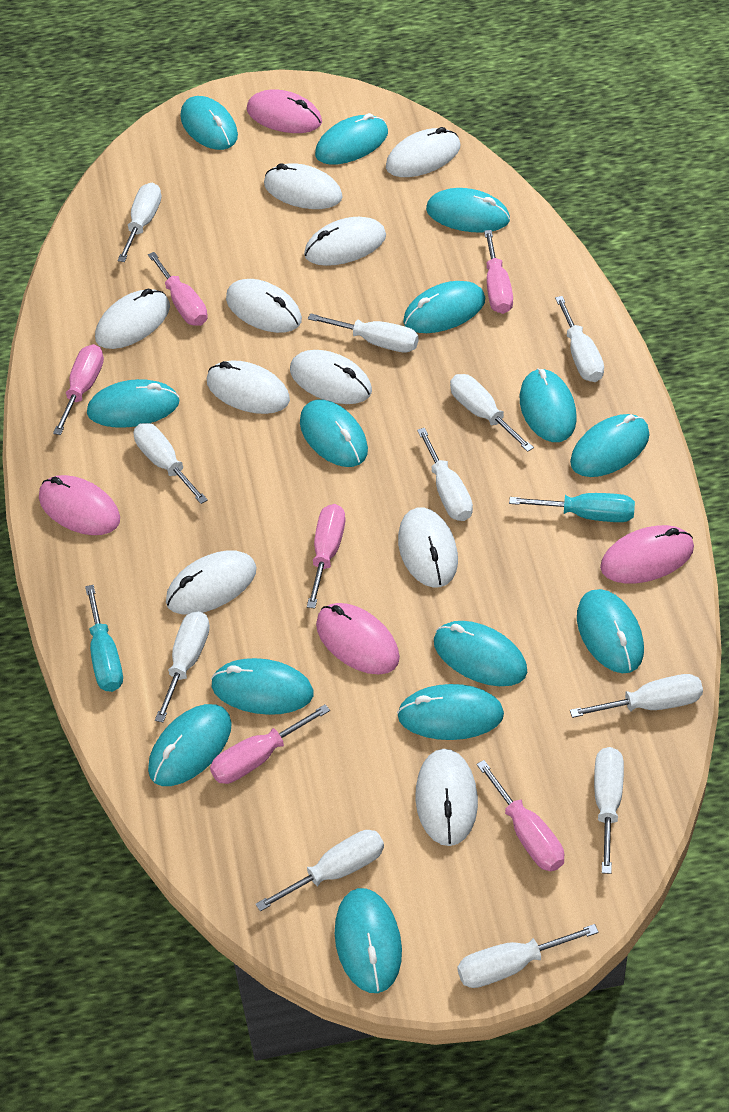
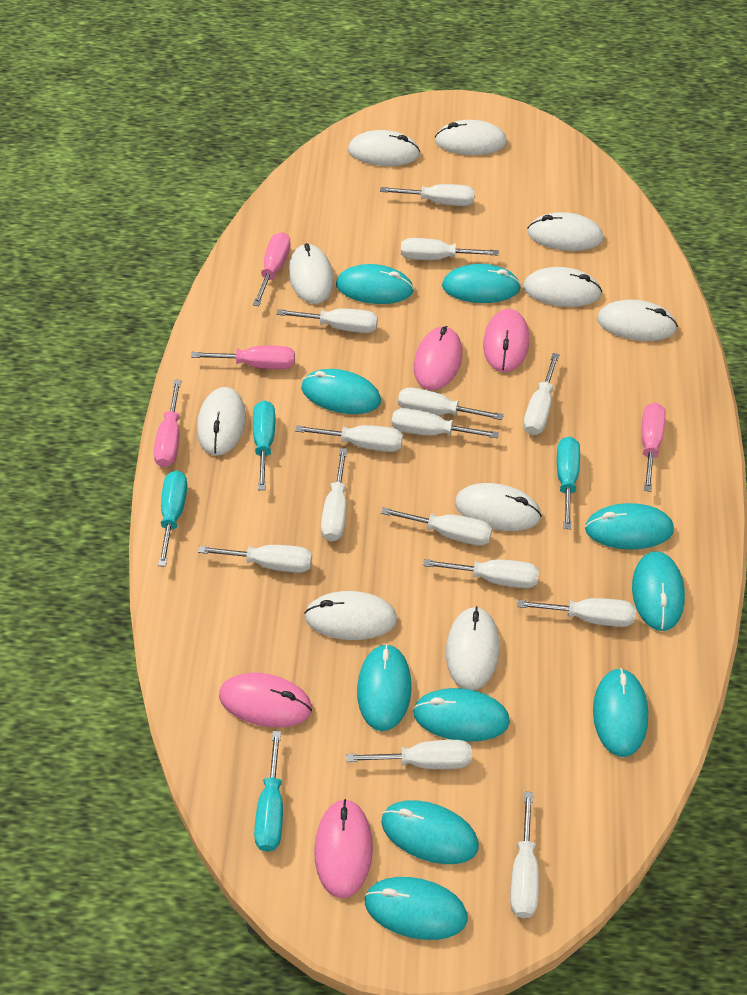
pink screwdriver: [53,344,104,435] [148,252,208,326] [210,704,330,784] [307,504,345,609] [477,760,564,871] [484,230,513,314] = 6 -> [153,380,181,467] [191,346,295,369] [253,232,291,306] [641,403,666,492] = 4
turquoise mouse: [87,379,180,428] [148,704,232,786] [181,96,238,150] [211,658,313,715] [300,400,368,467] [315,113,388,165] [335,888,402,993] [397,684,504,740] [403,281,485,333] [426,188,510,233] [434,621,527,686] [520,369,577,442] [570,414,650,477] [577,589,644,673] = 14 -> [301,369,381,414] [336,264,414,304] [357,644,412,731] [364,877,468,940] [381,800,479,864] [413,688,510,742] [442,264,521,303] [585,503,674,550] [593,668,648,757] [632,551,685,631] = 10
turquoise screwdriver: [85,585,123,692] [509,493,635,522] = 2 -> [158,470,187,567] [253,401,276,490] [254,731,283,852] [557,436,580,529] = 4
white screwdriver: [117,183,161,262] [134,423,208,504] [155,611,210,723] [256,830,384,911] [308,313,419,353] [417,428,473,521] [450,374,534,452] [457,924,599,988] [555,296,604,382] [570,674,703,718] [594,747,624,874] = 11 -> [198,545,312,573] [277,308,378,333] [295,425,403,452] [321,448,347,541] [346,740,472,769] [380,184,475,206] [381,507,492,546] [392,408,499,438] [398,387,504,420] [401,238,499,260] [423,559,539,588] [510,792,539,918] [517,598,636,627] [523,353,560,435] = 14

